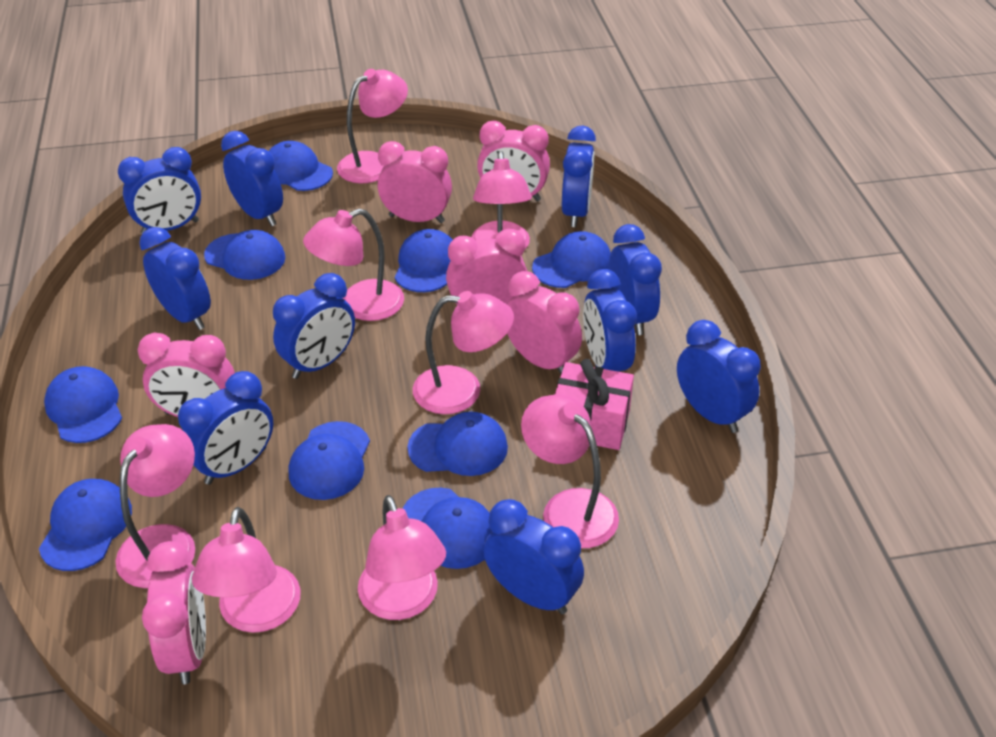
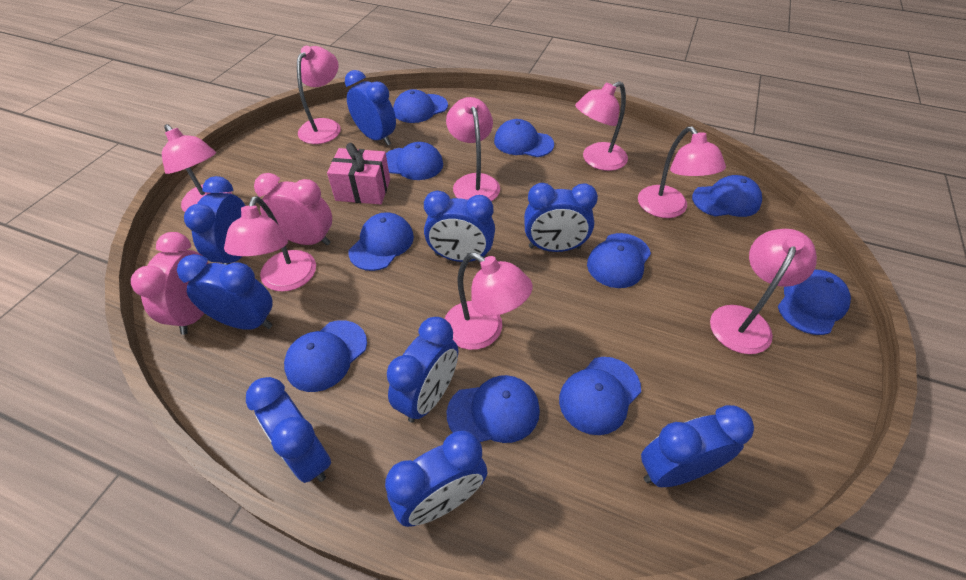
blue cap: [39,479,132,571] [44,366,122,443] [204,230,285,280] [269,141,333,191] [289,421,370,500] [395,229,453,292] [402,487,492,569] [407,412,508,476] [532,231,611,288] = 9 -> [284,320,367,392] [348,212,414,271] [386,142,443,180] [393,89,448,123] [447,375,540,443] [494,119,554,157] [559,357,641,435] [587,233,651,288] [692,175,762,217] [778,270,851,335] = 10
blue clock: [118,147,201,234] [139,227,211,330] [178,371,273,485] [221,131,283,227] [273,273,355,379] [483,499,584,614] [562,125,596,227] [583,269,637,372] [609,224,662,335] [677,320,761,433] = 10 -> [177,254,273,330] [184,176,245,265] [246,377,331,483] [345,70,396,146] [385,431,488,527] [387,317,458,422] [424,191,495,262] [524,183,598,252] [641,405,754,487] = 9
pink clock: [138,332,235,417] [142,541,206,684] [377,141,452,223] [446,229,528,305] [477,121,550,201] [507,271,582,374] = 6 -> [131,232,209,335] [254,173,332,245] = 2

